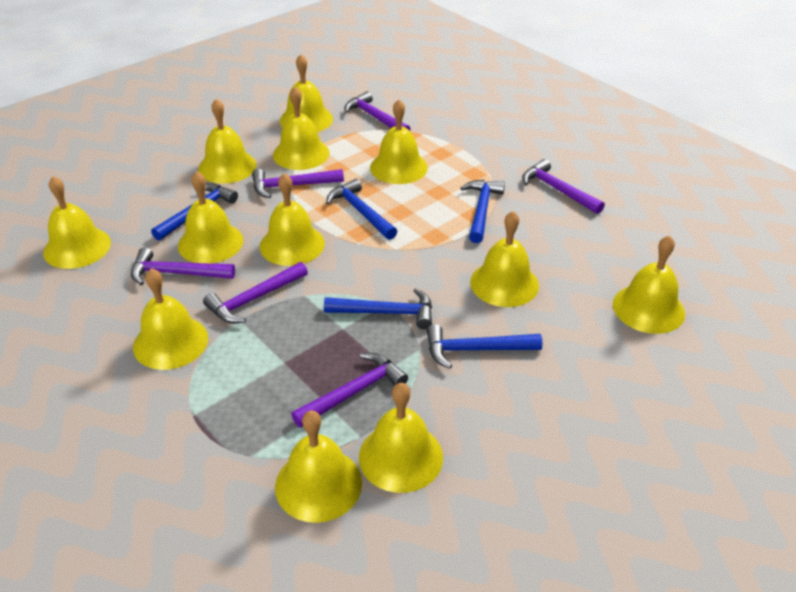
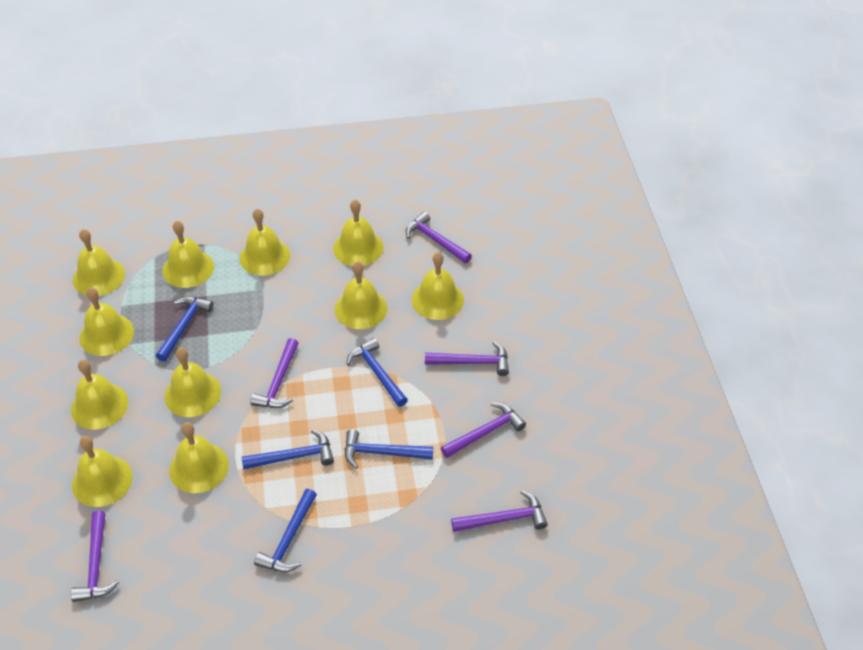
yellow bell: [43,176,111,269] [133,268,208,370] [178,171,243,263] [198,99,257,184] [260,173,325,266] [273,87,329,170] [275,410,362,523] [280,54,333,132] [359,383,443,493] [370,99,428,184] [470,211,539,307] [613,235,685,334] = 12 -> [71,360,128,429] [72,436,133,507] [73,229,125,296] [79,287,134,356] [162,221,214,288] [165,348,221,417] [169,422,229,493] [239,209,290,276] [333,200,384,266] [335,261,387,329] [412,252,464,320] = 11

